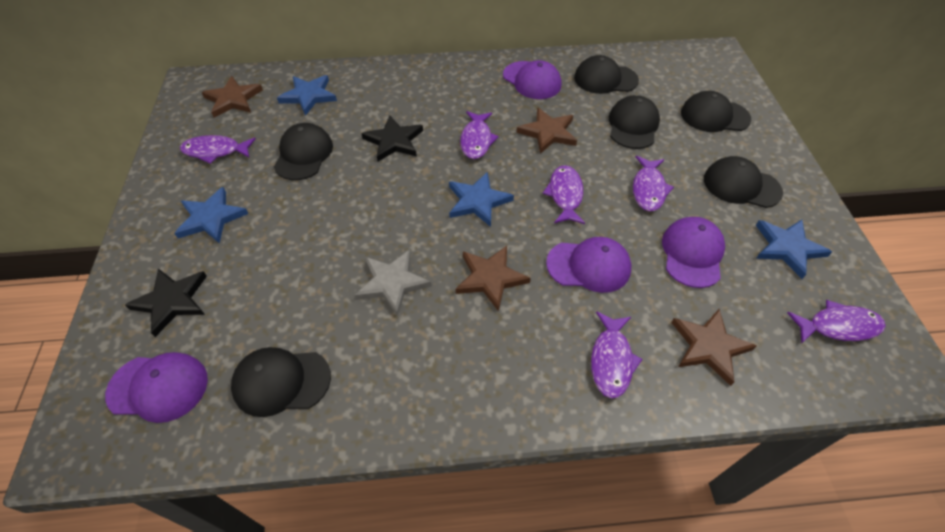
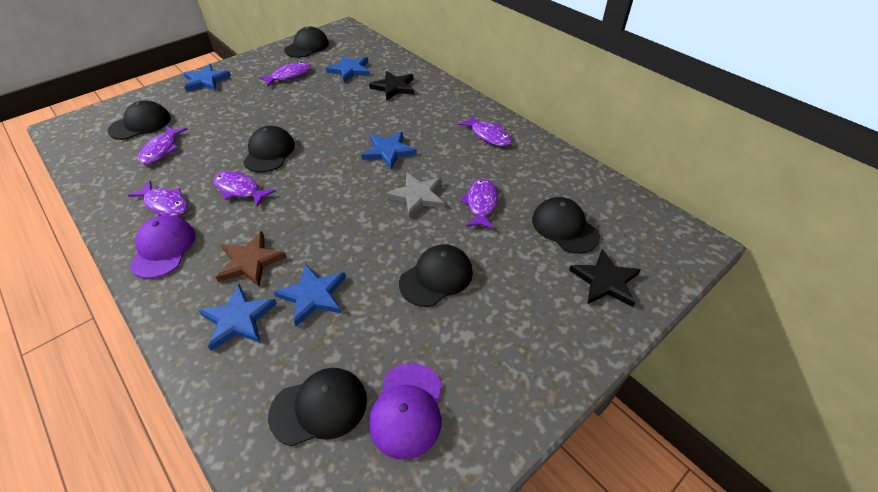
blue star: [174,187,248,244] [277,75,337,116] [449,172,514,227] [756,220,832,279] = 4 -> [184,64,231,92] [199,284,277,351] [274,263,346,326] [326,55,370,82] [361,132,417,170] = 5
brown star: [202,76,263,118] [455,246,531,312] [516,108,577,154] [671,309,757,386] = 4 -> [215,231,287,287] = 1
purple cap: [105,352,208,423] [503,60,561,99] [546,237,631,293] [662,217,725,288] = 4 -> [129,215,196,279] [369,363,442,459] = 2

